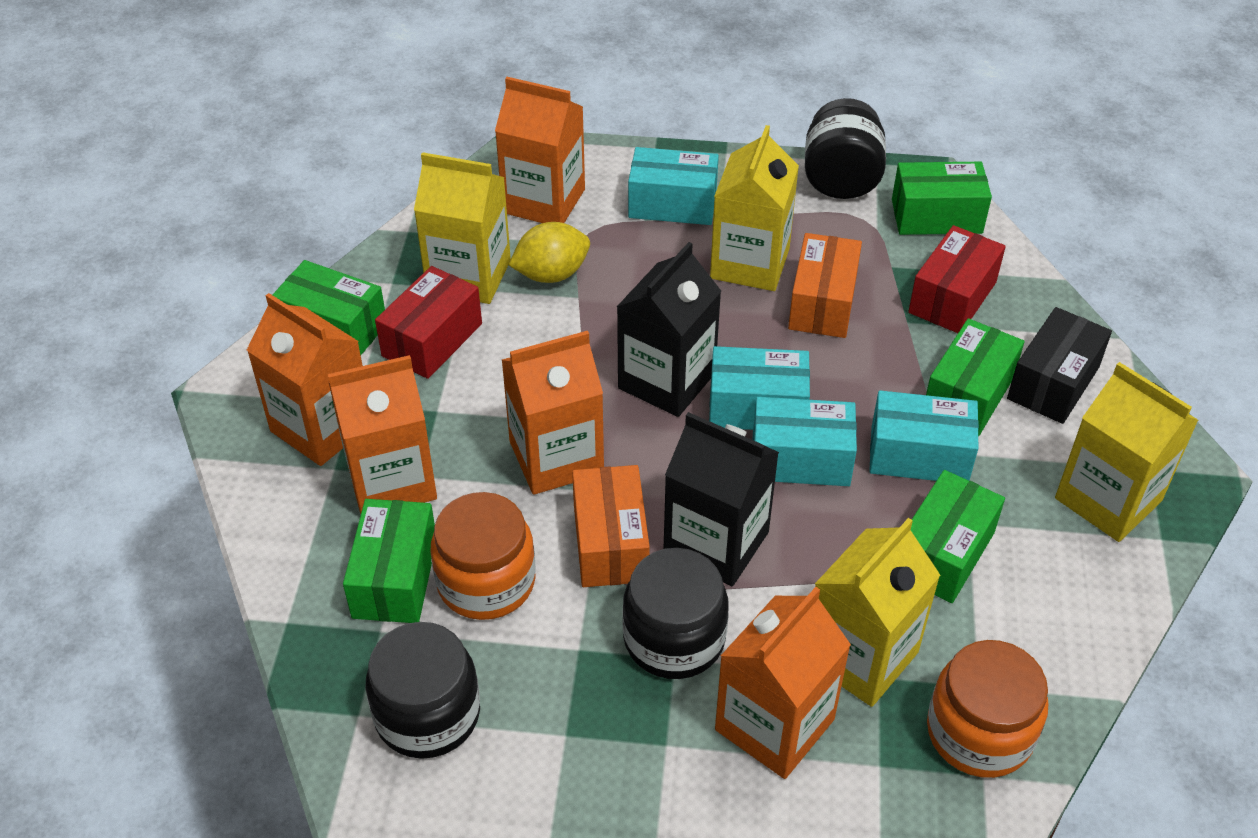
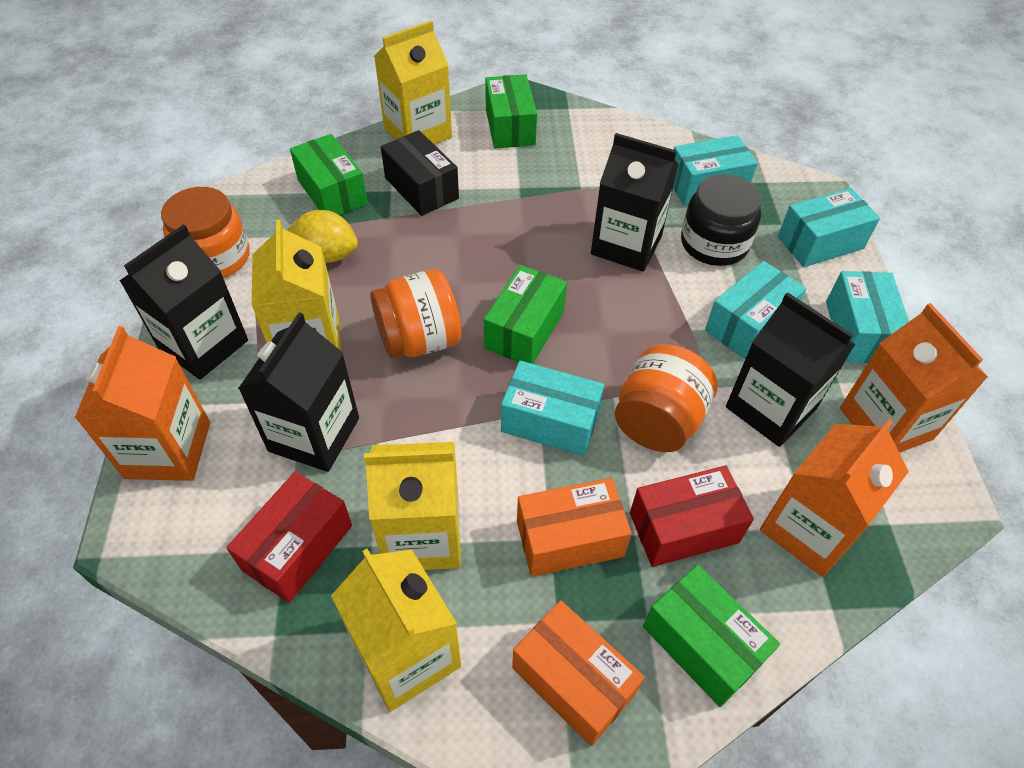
black carton: [617,242,721,417] [664,412,779,586] = 2 -> [120,224,248,380] [238,313,359,472] [591,133,679,272] [726,292,855,447] = 4
black jar: [366,622,480,759] [622,548,729,679] [804,98,886,199] = 3 -> [681,174,762,266] = 1
green box: [272,260,385,355] [343,499,435,623] [892,162,992,235] [911,470,1005,603] [926,319,1025,437] = 5 -> [290,134,368,215] [484,265,567,364] [485,74,537,149] [643,565,780,707] = 4
orange carton: [247,293,363,466] [328,355,437,514] [495,77,585,223] [502,331,604,495] [715,587,851,779] = 5 -> [75,326,210,481] [760,419,909,577] [840,303,988,453] = 3
orange jar: [431,492,536,620] [927,640,1048,778] = 2 -> [161,187,250,278] [370,269,461,359] [615,344,718,452] = 3
turquoise box: [628,147,719,225] [709,346,810,430] [753,397,857,486] [869,390,979,481] = 4 -> [501,361,604,456] [673,135,758,206] [705,261,806,359] [778,188,880,267] [826,271,909,363] = 5

